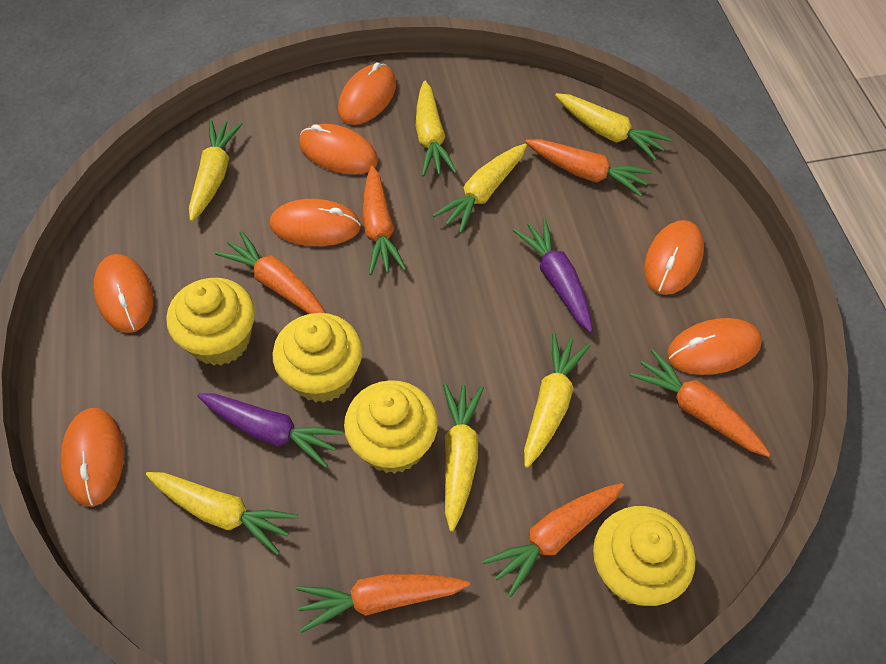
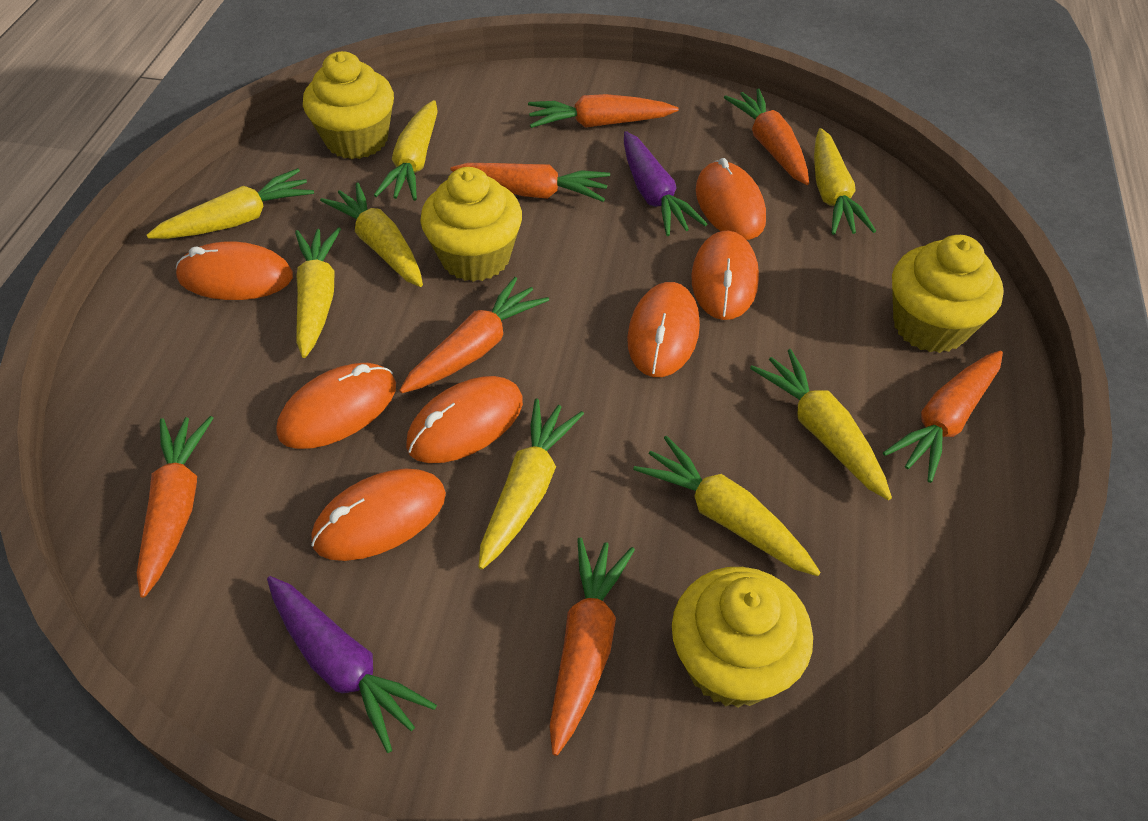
orange carrot: [215,231,325,314] [296,574,470,633] [362,166,406,275] [482,483,624,597] [525,139,653,196] [630,349,771,457] = 6 -> [137,416,213,598] [399,277,549,393] [451,163,610,202] [528,94,679,128] [549,537,635,756] [724,89,809,185] [883,351,1003,483] = 7
yellow carrot: [146,472,298,555] [189,120,243,222] [416,81,457,177] [433,144,527,233] [443,383,484,532] [524,333,591,468] [555,93,672,161] = 7 -> [147,168,314,239] [295,227,341,358] [320,183,423,287] [374,100,438,201] [478,399,584,570] [633,436,821,576] [750,349,892,500] [814,128,876,235] = 8

